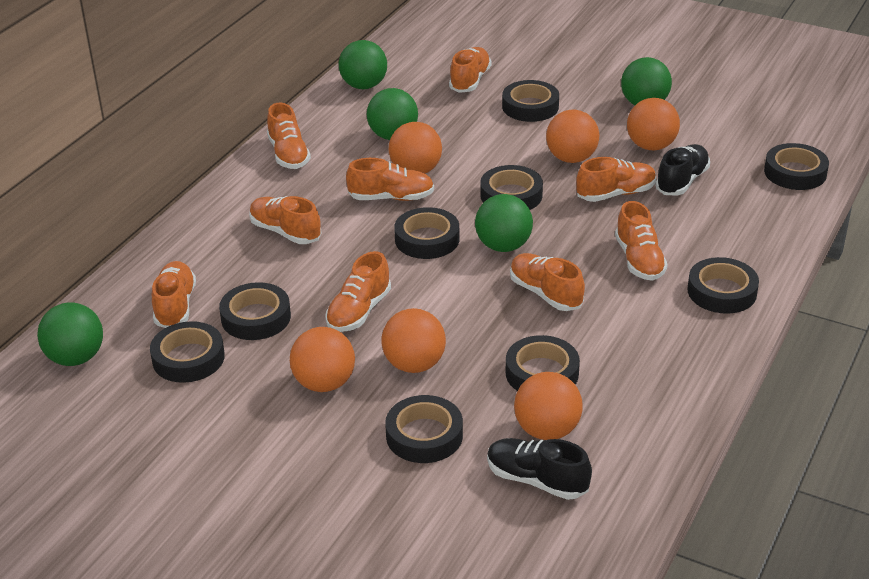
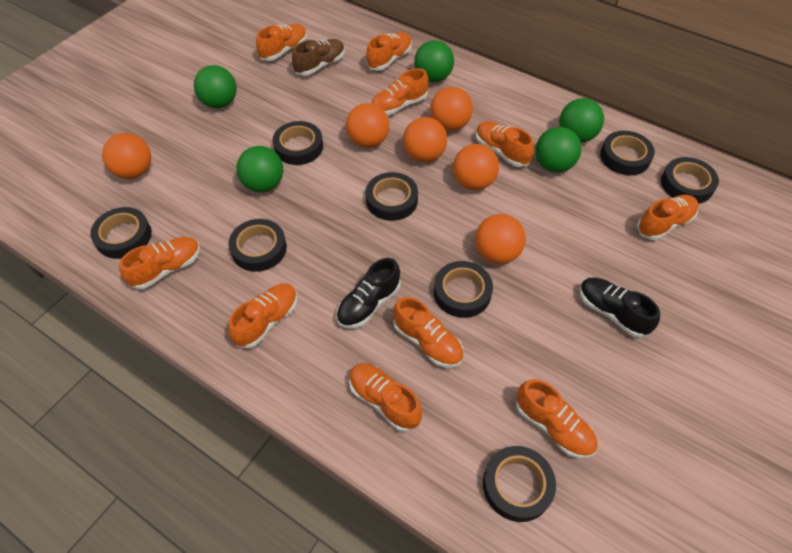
black tape: [150,321,225,383] [219,282,291,340] [385,395,463,463] [394,207,459,259] [480,165,543,210] [502,80,559,122] [506,335,580,391] [687,257,759,314] [764,143,829,190] = 9 -> [90,207,152,259] [228,219,287,272] [273,121,323,165] [366,172,418,221] [434,261,493,318] [483,446,556,522] [600,131,655,175] [661,157,719,204] = 8
brown shoe: none = 0 -> [292,39,345,76] = 1
orange shoe: [152,261,196,328] [249,196,321,244] [267,102,311,169] [325,251,391,332] [346,158,434,201] [449,47,491,93] [510,253,585,311] [576,157,656,202] [615,201,668,281] = 9 -> [119,237,200,290] [228,283,298,349] [256,24,307,61] [349,363,422,432] [366,32,412,71] [371,69,429,116] [393,297,463,368] [476,121,534,167] [516,379,597,458] [637,195,699,240] = 10

